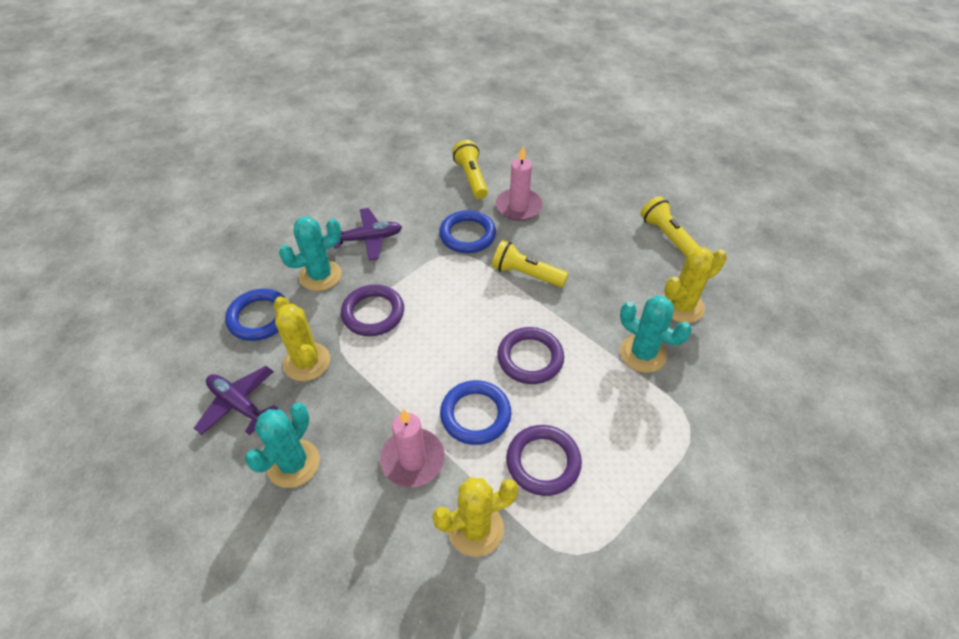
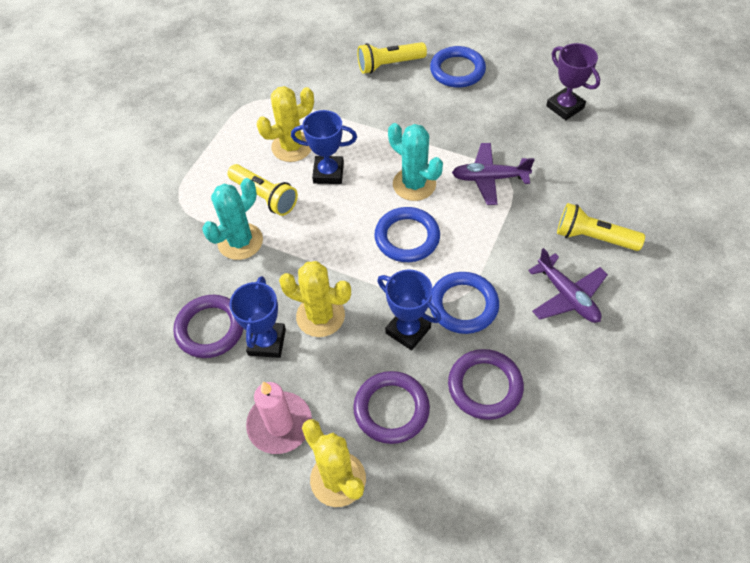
blue trophy: none = 0 -> [230,276,286,358] [291,110,357,184] [377,269,441,351] = 3
pink candle: [380,409,445,487] [496,146,543,221] = 2 -> [246,382,312,454] = 1
purple trophy: none = 0 -> [546,43,600,120] = 1
turquoise cactus: [244,403,320,488] [279,216,342,291] [620,295,692,373] = 3 -> [202,178,263,260] [388,123,443,201] = 2

